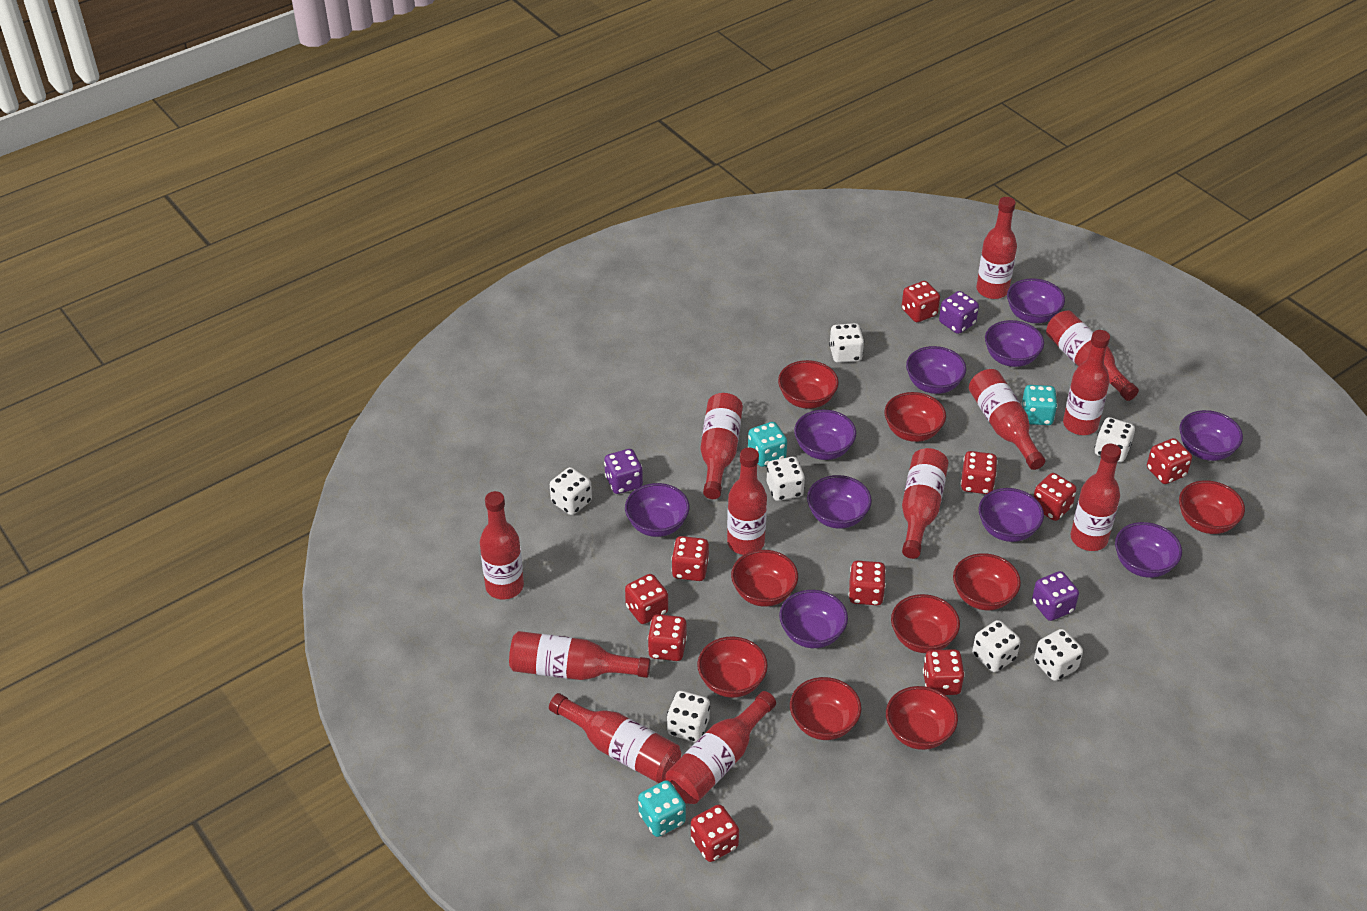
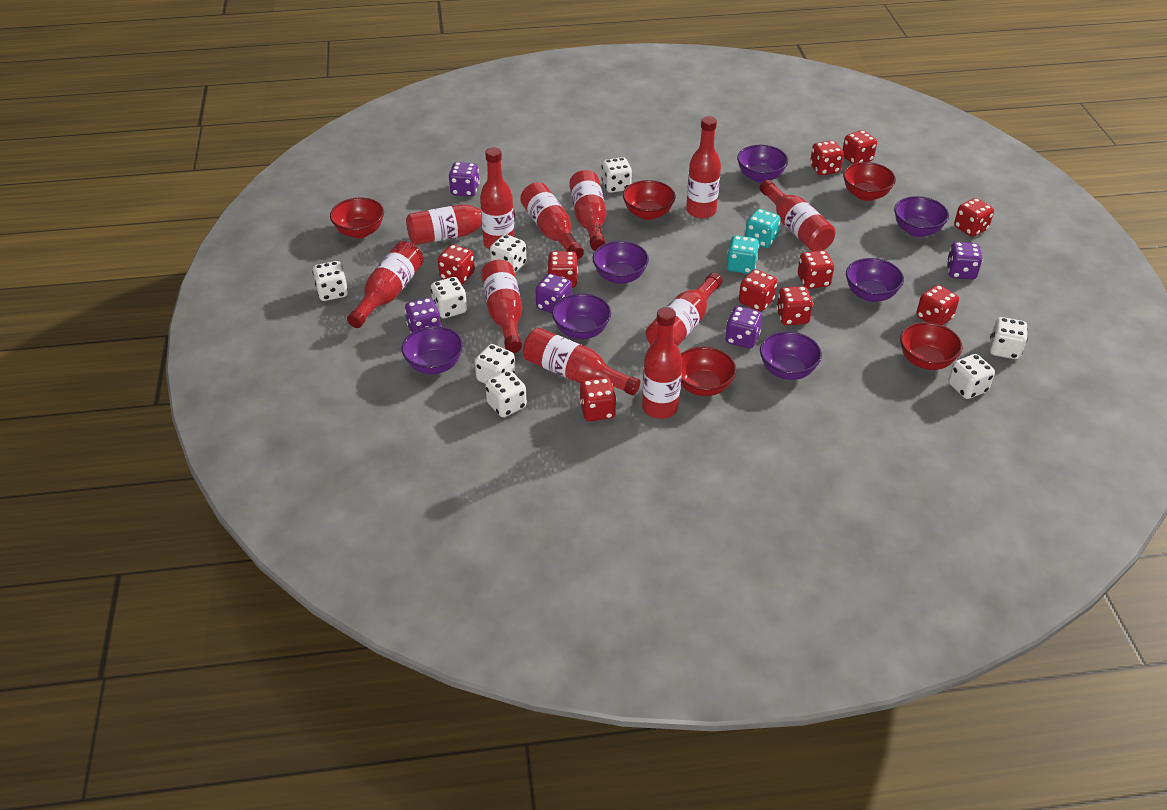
purple bowl: [625,483,689,537] [779,590,848,648] [794,409,856,460] [807,475,872,529] [906,346,966,394] [979,488,1044,542] [985,320,1044,367] [1007,278,1065,323] [1115,522,1182,578] [1179,410,1243,461] = 10 -> [402,326,463,374] [552,293,611,339] [593,241,649,284] [737,145,788,183] [760,331,822,380] [846,258,904,302] [894,196,949,237] = 7
purple dice: [604,449,643,494] [939,291,979,334] [1032,571,1079,621] = 3 -> [405,298,442,333] [449,162,480,197] [535,273,572,313] [725,306,762,349] [946,242,983,279] = 5
red bottle: [480,491,524,599] [509,631,651,680] [549,693,681,783] [665,691,776,804] [701,393,743,499] [727,447,767,555] [902,448,949,559] [969,369,1045,470] [976,197,1017,299] [1046,310,1139,401] [1063,330,1110,435] [1071,444,1121,551] = 12 -> [347,241,424,328] [406,204,515,245] [480,147,515,249] [481,260,522,353] [520,182,584,260] [523,328,640,396] [569,170,607,251] [642,307,682,419] [646,272,722,347] [686,116,721,219] [760,180,836,251] = 11
red bowl: [697,636,768,698] [731,550,798,607] [778,360,839,409] [790,677,861,740] [884,392,946,442] [886,686,958,750] [891,594,960,653] [953,553,1021,610] [1179,480,1245,534] = 9 -> [330,197,384,238] [623,180,676,220] [681,347,736,396] [843,162,896,201] [900,322,963,370] = 5
turquoise dice: [638,780,686,837] [748,422,787,467] [1021,385,1057,425] = 3 -> [727,236,759,274] [745,209,780,248] = 2
white dice: [550,467,592,515] [667,691,710,742] [767,457,805,501] [829,323,864,363] [972,620,1021,672] [1034,629,1083,681] [1094,417,1135,462] = 7 -> [312,261,348,301] [431,277,467,318] [475,344,515,384] [485,370,527,417] [490,234,527,272] [601,157,632,193] [948,354,995,399] [990,317,1028,359] = 8

